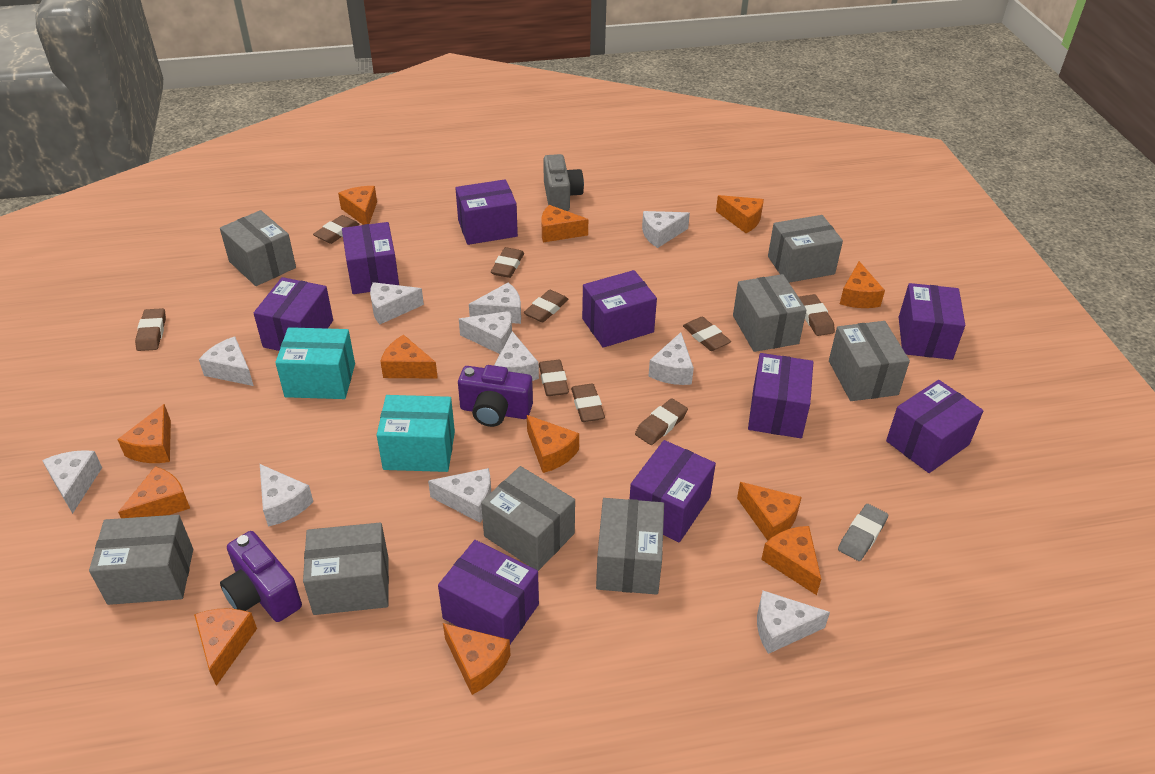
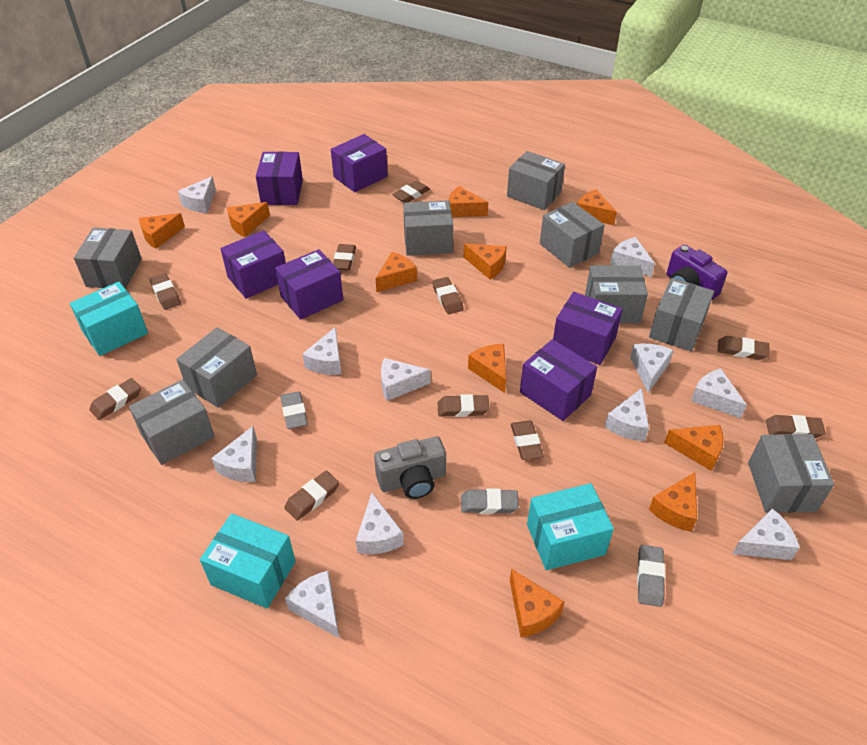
brown eraser: [135,308,166,351] [313,215,360,244] [491,247,524,278] [524,290,568,322] [539,360,569,396] [571,384,605,422] [635,398,688,445] [683,317,731,351] [799,294,835,336] = 9 -> [89,378,141,420] [149,273,181,310] [284,471,339,521] [333,244,356,271] [392,180,430,203] [432,277,464,314] [438,394,490,417] [511,421,544,460] [718,336,769,360] [766,415,826,438] = 10
grey box: [89,515,193,605] [220,210,296,286] [303,523,389,615] [481,466,575,571] [596,498,664,595] [733,274,807,352] [768,215,843,283] [829,321,910,401] = 8 -> [74,227,142,289] [129,379,214,465] [176,327,257,408] [403,200,453,256] [507,151,565,210] [540,202,604,268] [585,266,648,323] [649,278,714,351] [748,434,834,513] = 9
grey eraser: [838,504,888,561] = 1 -> [281,391,308,429] [461,488,519,514] [637,545,665,607] = 3
orange cheese: [117,404,171,463] [118,466,190,518] [194,608,257,686] [338,186,377,225] [380,335,438,379] [443,623,511,695] [527,415,579,473] [542,205,588,243] [716,195,764,233] [737,482,802,541] [761,526,821,595] [840,261,885,308] = 12 -> [139,213,185,249] [227,202,270,237] [375,252,417,292] [448,186,488,217] [464,243,507,280] [468,344,506,393] [510,569,565,638] [577,190,617,225] [649,472,697,532] [664,425,723,471] = 10
purple box: [254,277,333,351] [342,222,399,294] [438,540,539,644] [455,179,518,245] [582,270,657,348] [630,440,716,542] [748,353,813,438] [886,380,983,473] [899,283,965,360] = 9 -> [220,230,286,299] [256,151,303,205] [275,249,343,320] [331,134,388,192] [520,339,597,421] [553,292,623,365] = 6
purple camera: [220,531,302,622] [458,365,533,427] = 2 -> [667,245,727,300] = 1
turquoise box: [275,327,355,399] [377,395,455,472] = 2 -> [70,282,148,356] [200,513,296,608] [527,483,614,570] = 3

